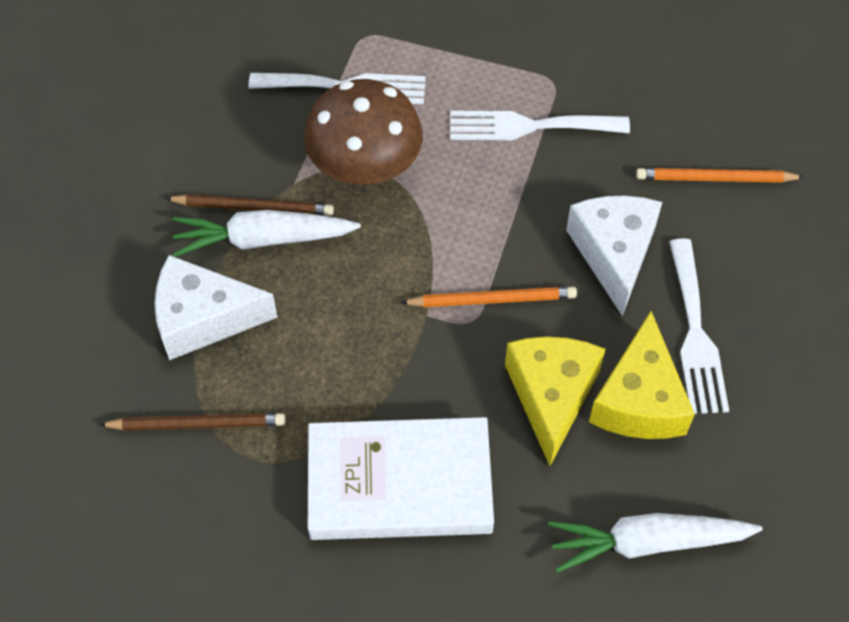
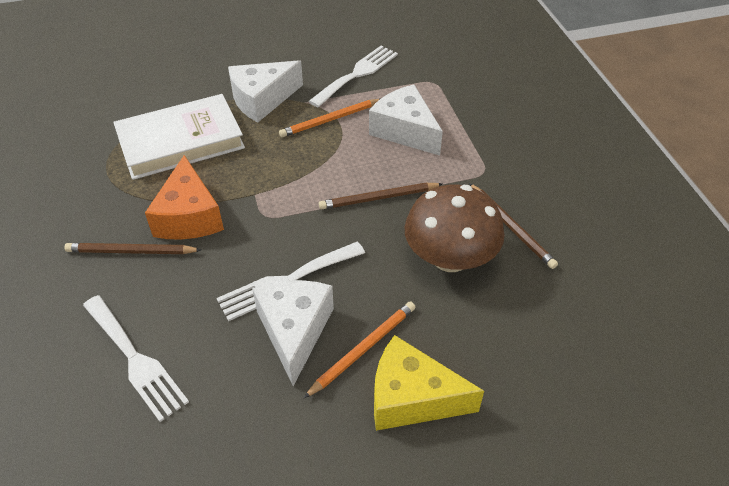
brown pencil: [99,413,286,431] [165,194,334,216] = 2 -> [64,243,201,254] [319,183,442,209] [469,183,558,269] = 3
orange cheese: none = 0 -> [145,155,224,240] = 1
white carrot: [173,210,361,257] [548,513,763,573] = 2 -> none = 0
white cheese: [154,255,278,360] [566,196,662,316] = 2 -> [228,60,303,122] [252,280,334,386] [369,84,443,156] = 3
yellow cheese: [505,336,606,466] [589,311,695,439] = 2 -> [374,335,484,431] = 1

